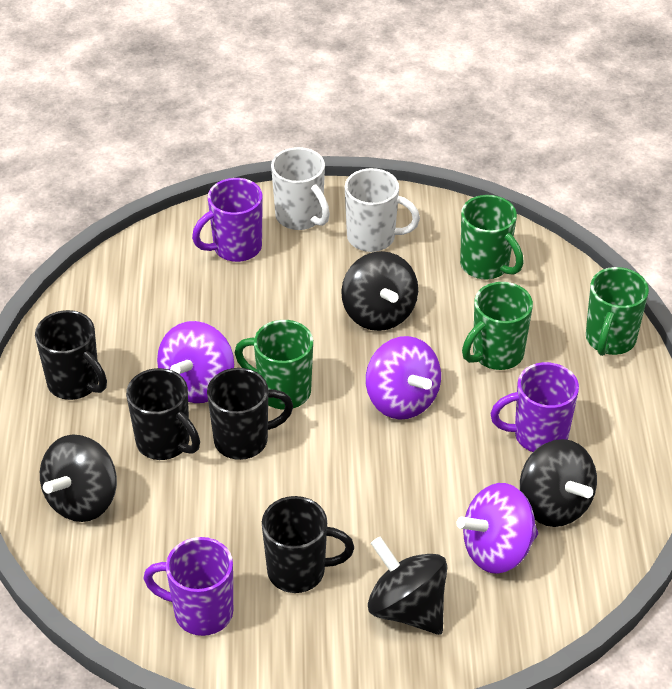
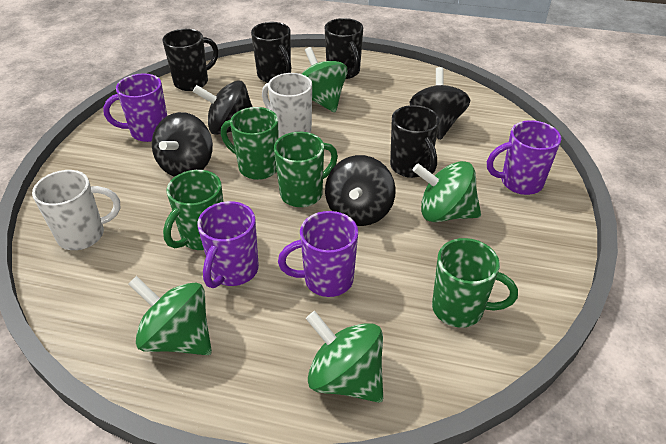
green spinning top: none = 0 -> [128,276,212,355] [302,47,347,112] [306,311,383,403] [413,161,481,222] = 4
purple mug: [143,537,233,636] [192,178,263,262] [490,362,579,452] = 3 -> [103,73,167,142] [197,201,259,288] [278,211,358,297] [487,120,561,195] = 4
purple spinning top: [157,321,234,403] [366,336,441,420] [457,483,538,574] = 3 -> none = 0

